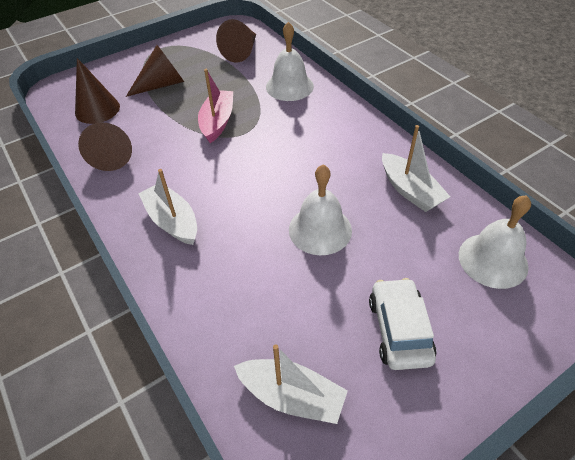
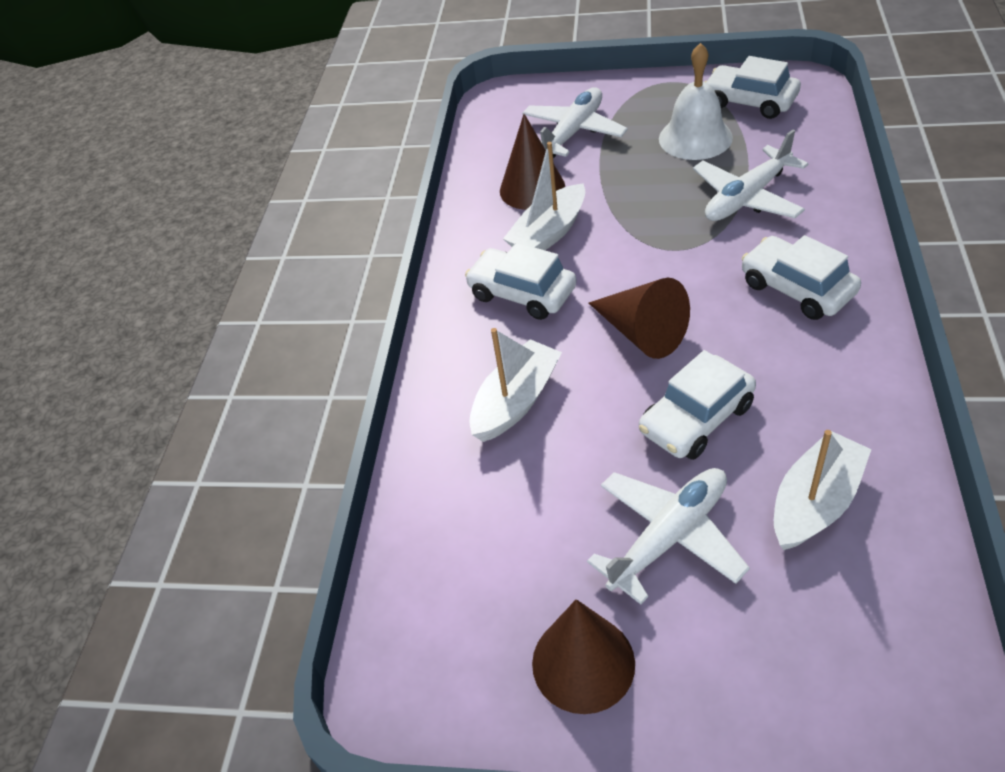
brown cone: [75,58,120,124] [78,122,132,171] [126,45,184,97] [216,19,256,63] = 4 -> [500,114,565,210] [532,599,635,714] [589,278,690,359] = 3
pink boat: [198,69,233,143] = 1 -> none = 0
white bell: [266,22,314,101] [289,164,352,255] [459,195,531,289] = 3 -> [659,43,733,160] = 1
white car: [369,278,436,370] = 1 -> [465,242,577,320] [639,350,756,460] [705,56,801,119] [742,235,861,320] = 4
white plane: none = 0 -> [522,87,628,158] [587,468,750,604] [693,130,809,221] = 3

